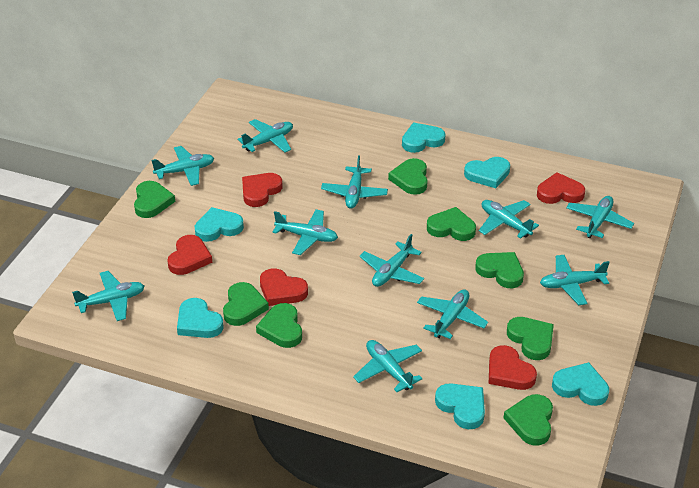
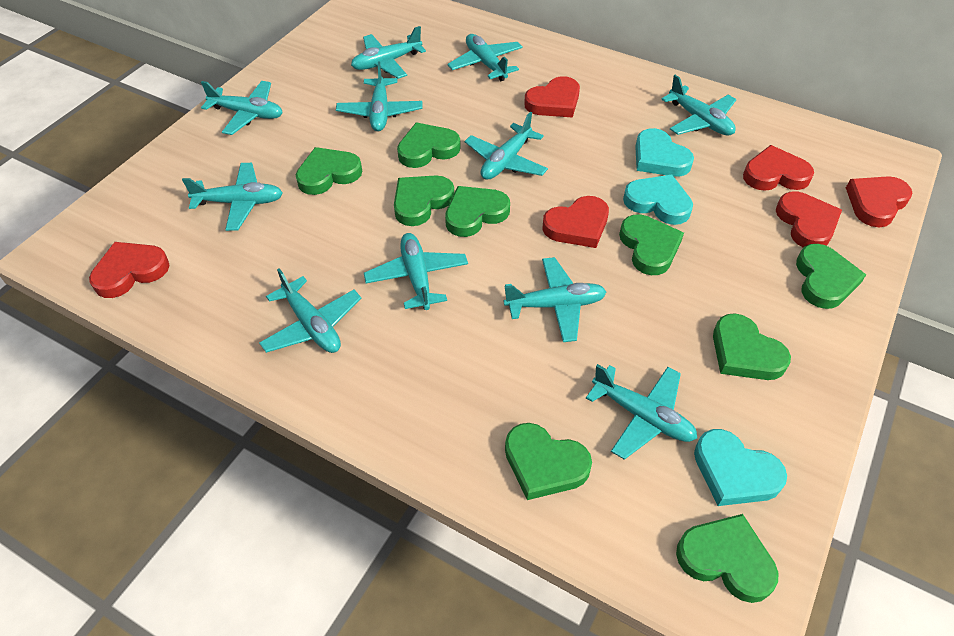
green heart: [134,181,175,218] [223,282,269,326] [256,303,302,348] [388,158,428,195] [427,207,476,241] [475,252,524,288] [504,394,553,445] [507,317,554,360] = 8 -> [296,147,362,195] [394,175,454,226] [397,122,461,168] [445,186,510,237] [505,423,592,500] [619,215,684,275] [676,514,778,603] [713,313,791,380] [796,244,866,309] = 9
red heart: [167,235,213,275] [242,173,283,207] [260,268,308,306] [489,345,537,390] [537,172,585,204] = 5 -> [89,242,169,298] [524,76,580,118] [542,196,609,248] [743,145,814,191] [776,192,842,248] [846,176,912,227] = 6
turquoise heart: [177,298,224,338] [195,207,244,242] [402,123,445,153] [435,383,485,429] [464,157,510,188] [552,362,609,406] = 6 -> [623,175,693,225] [635,128,694,177] [694,429,787,506] = 3

